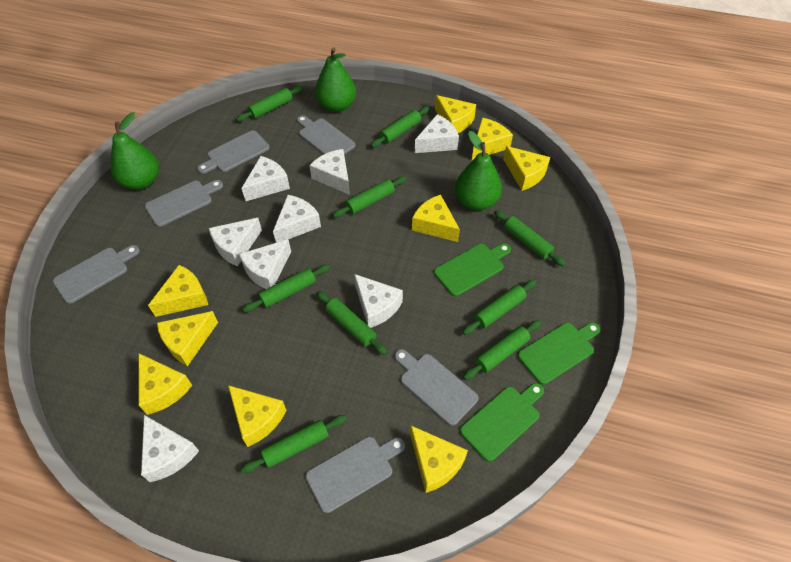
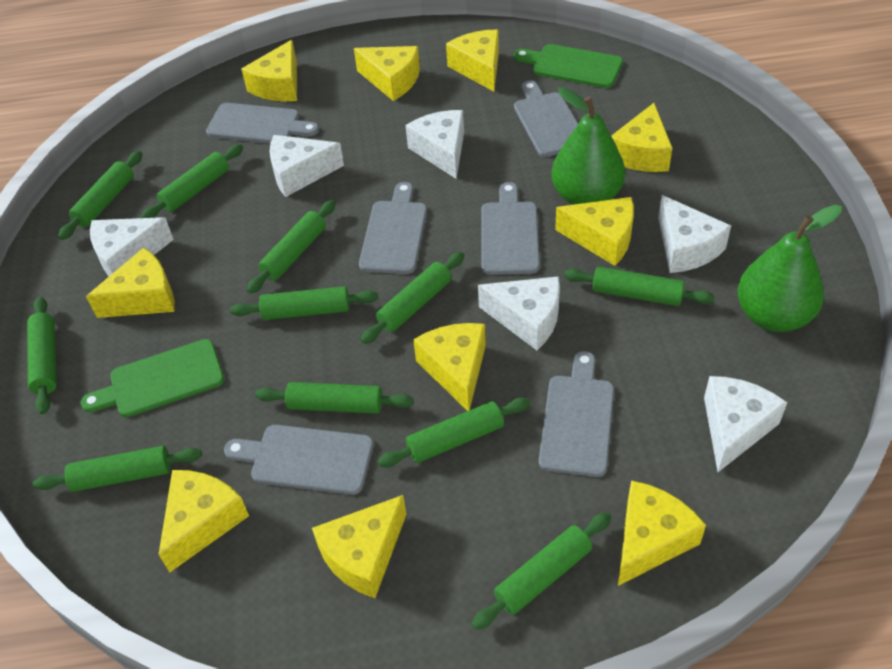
green cutting board: [434,243,511,296] [460,383,544,462] [518,322,601,385] = 3 -> [81,339,224,417] [514,44,623,88] = 2
green pear: [110,112,159,190] [315,47,356,112] [455,131,502,211] = 3 -> [551,87,625,205] [738,205,842,332] = 2
green rolling pin: [236,86,303,121] [241,415,346,473] [243,264,330,312] [316,291,387,355] [333,176,406,218] [371,107,429,148] [463,280,536,335] [463,320,541,380] [494,210,566,266] = 9 -> [27,297,57,414] [33,446,202,492] [58,151,142,240] [141,144,243,218] [230,286,378,320] [247,200,336,294] [255,382,414,414] [361,252,465,344] [378,397,530,467] [472,512,611,630] [564,267,715,306] = 11
white cheese: [141,415,199,482] [209,218,262,267] [239,239,291,289] [241,156,290,202] [273,195,321,243] [309,149,350,195] [354,274,403,328] [415,114,459,153] = 8 -> [90,217,174,276] [269,135,344,197] [405,110,464,179] [478,276,560,350] [658,195,731,273] [704,376,787,472] = 6
yellow cheese: [139,353,192,415] [148,265,208,317] [157,311,218,366] [228,385,286,447] [410,425,468,493] [412,194,460,242] [435,95,476,133] [472,118,513,160] [503,146,550,191] = 9 -> [86,247,175,318] [159,470,249,573] [241,40,297,101] [312,495,407,598] [354,46,420,101] [413,323,486,411] [446,30,499,92] [555,197,634,266] [611,103,672,172] [618,480,706,586] = 10

